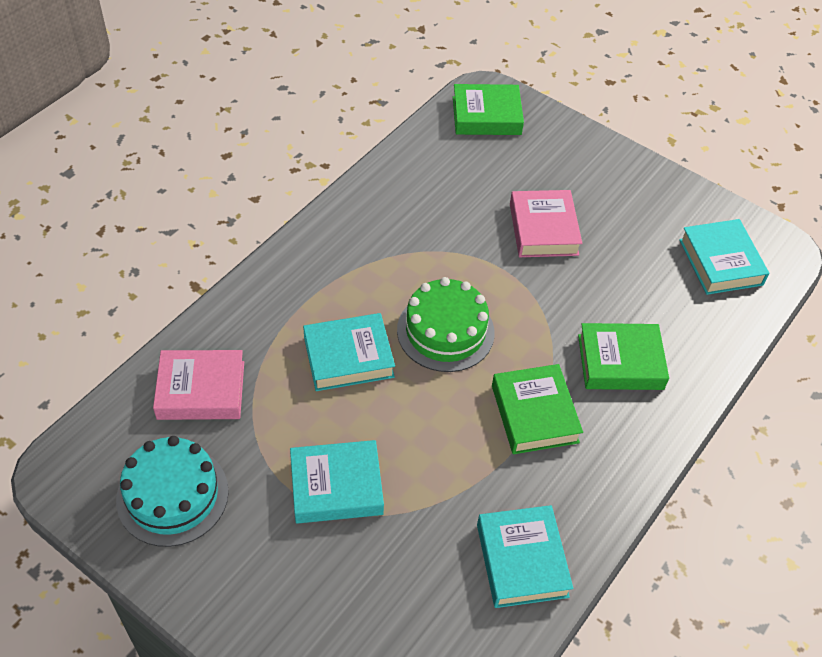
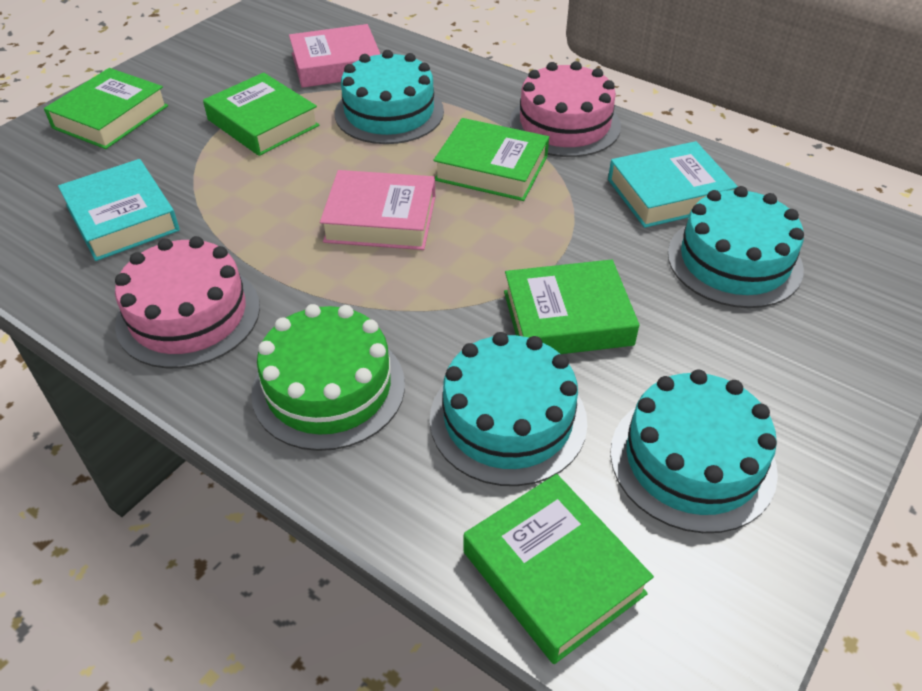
green book: [453,84,524,135] [492,364,583,454] [578,323,669,390] = 3 -> [44,68,168,149] [203,73,319,156] [433,118,549,201] [464,474,654,664] [504,259,639,354] = 5
pink cake: none = 0 -> [115,236,260,368] [510,61,621,157] = 2
turquoise book: [290,440,384,524] [303,313,395,391] [477,505,573,608] [679,219,769,295] = 4 -> [58,159,180,261] [608,141,738,228] = 2
turquoise cake: [116,436,229,547] = 1 -> [335,50,444,144] [430,332,587,486] [610,369,778,533] [668,186,804,308] = 4

